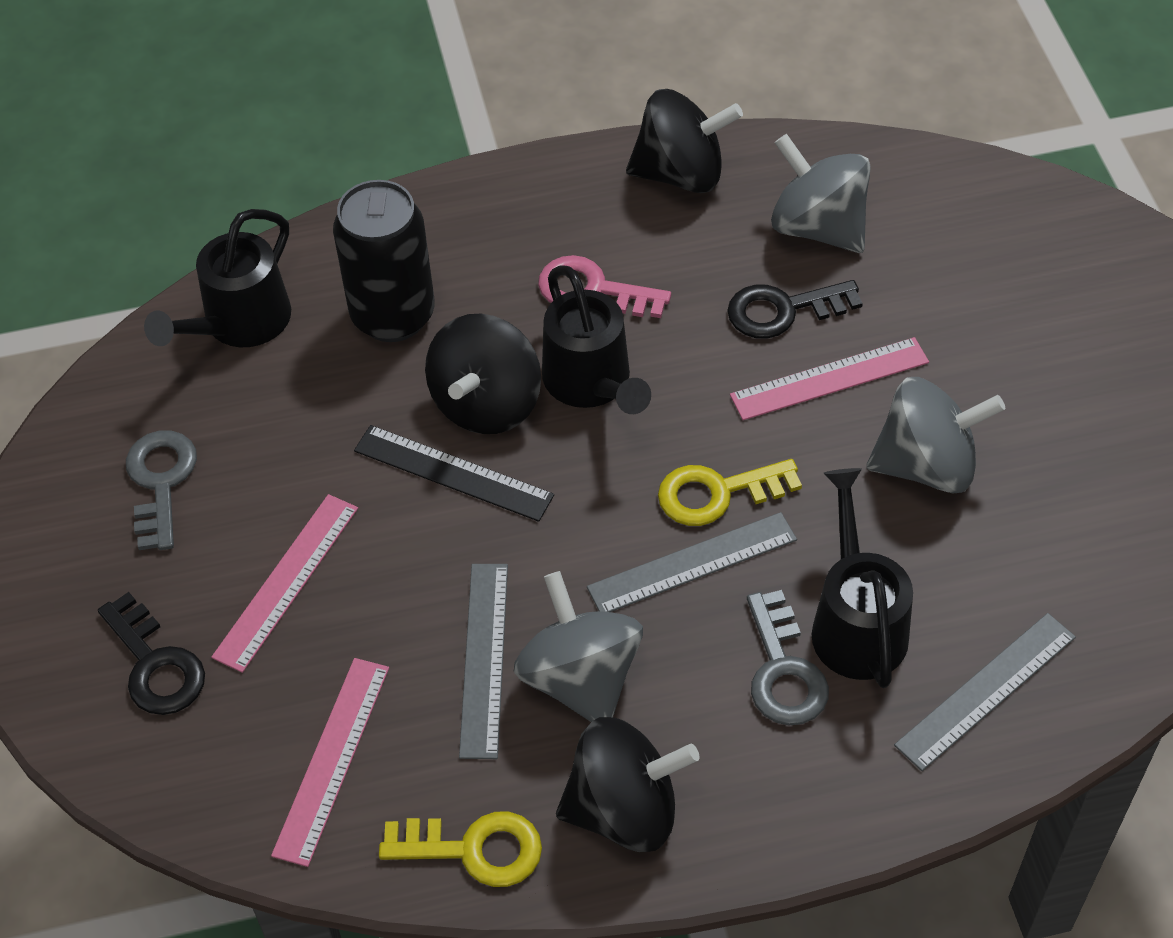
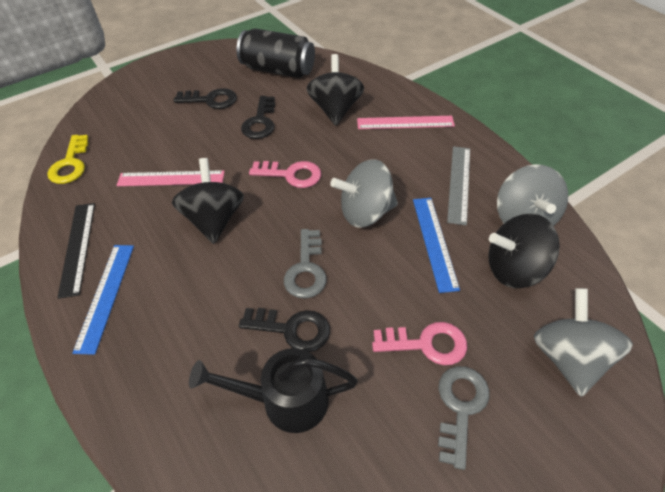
black key: [98,592,205,715] [727,280,863,339] = 2 -> [173,88,237,109] [239,308,330,352] [241,96,275,139] = 3
black watering can: [144,209,291,347] [542,265,651,414] [812,468,913,688] = 3 -> [189,348,358,433] = 1
blue ruler: none = 0 -> [72,245,134,355] [413,198,460,293] = 2
grey ruler: [459,564,508,759] [587,512,797,612] [894,613,1076,771] = 3 -> [447,146,470,226] = 1
pink key: [538,255,671,318] = 1 -> [249,161,321,188] [372,322,467,365] = 2
pink ruler: [211,494,358,673] [271,658,389,867] [730,337,929,420] = 3 -> [117,170,225,186] [357,116,455,129] = 2
yellow key: [379,811,542,887] [658,459,802,526] = 2 -> [47,135,89,184] = 1

